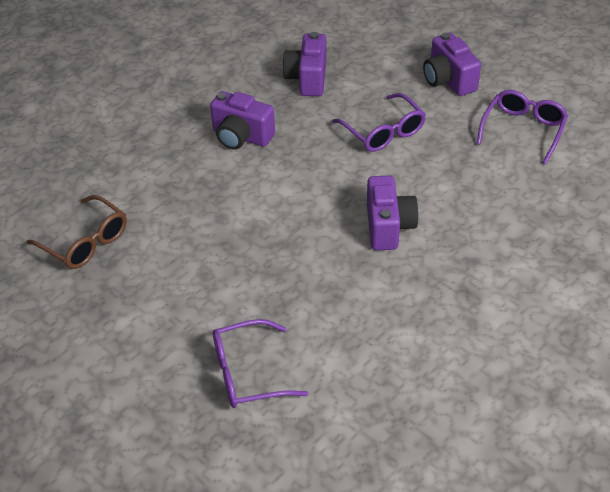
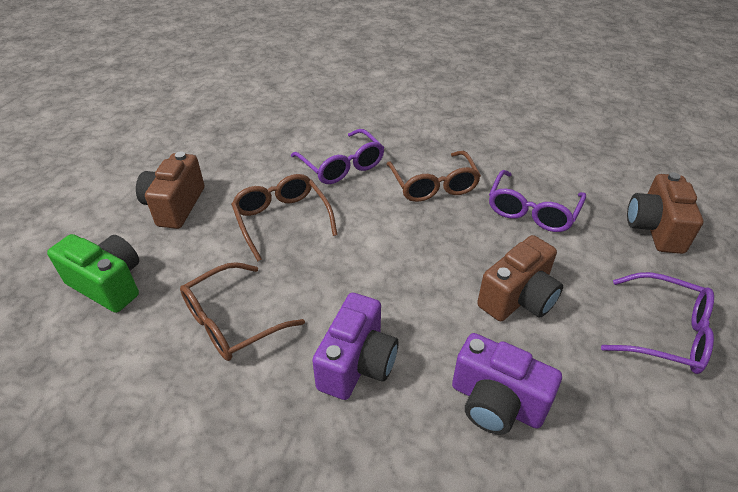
brown camera: none = 0 -> [136,151,204,229] [477,235,563,321] [627,172,704,254] = 3
brown glasses: [26,195,127,269] = 1 -> [180,262,305,361] [231,174,338,261] [386,151,481,202] = 3
green camera: none = 0 -> [47,234,139,313] = 1
purple camera: [210,91,275,150] [282,32,326,96] [367,176,419,250] [423,33,481,96] = 4 -> [312,293,399,400] [452,333,562,435] = 2

